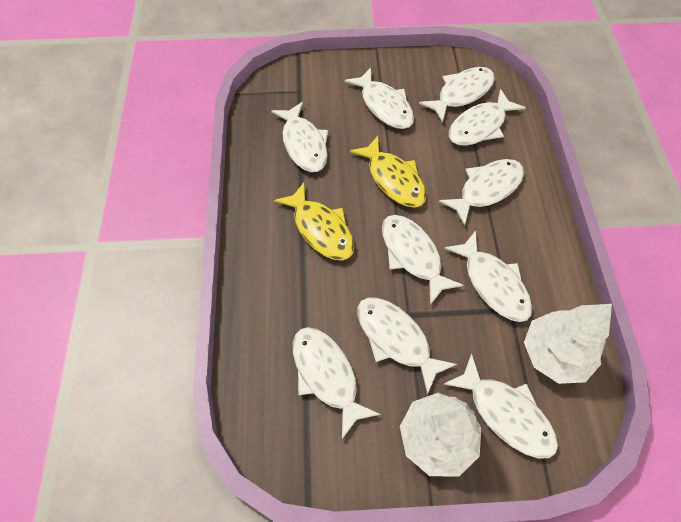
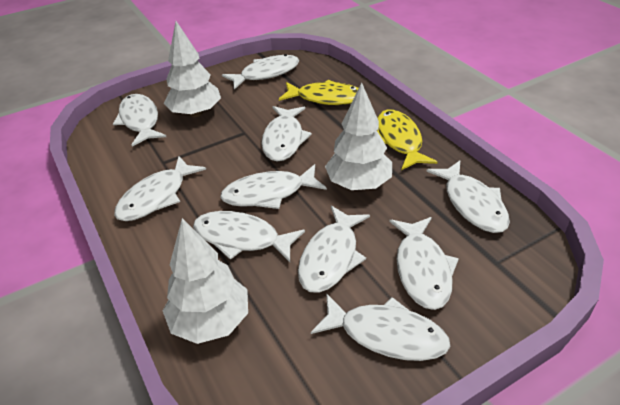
white tree: [400,393,481,477] [524,304,612,384] = 2 -> [163,218,248,344] [164,21,221,117] [325,83,392,190] = 3

